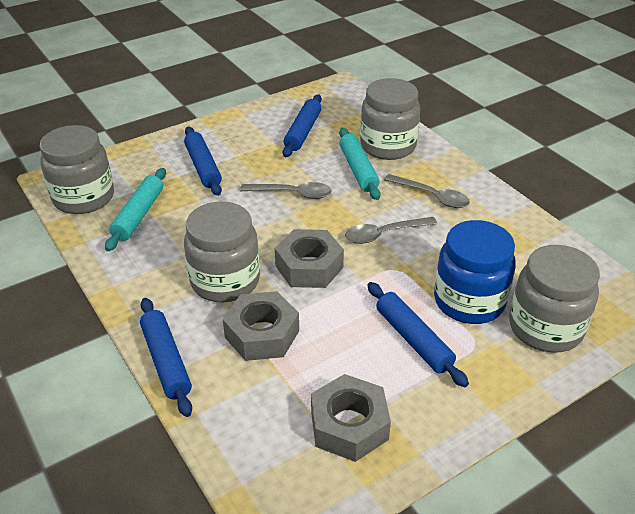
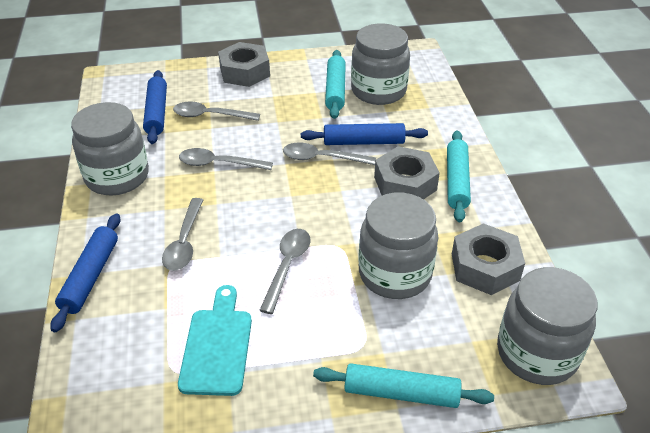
blue jar: [434,220,516,324] = 1 -> none = 0
blue rolling pin: [140,298,192,417] [184,126,222,196] [283,94,322,157] [367,282,469,387] = 4 -> [50,213,120,332] [143,70,167,144] [301,123,428,145] = 3
grey spoon: [240,182,332,199] [345,217,437,244] [384,174,470,208] = 3 -> [162,198,203,271] [173,102,260,121] [179,148,273,170] [259,229,311,314] [283,143,376,165] = 5
turquoise cutting board: none = 0 -> [178,285,252,396] = 1
turquoise rolling pin: [105,168,166,251] [339,128,381,200] = 2 -> [313,363,494,408] [325,50,346,119] [447,130,471,222] = 3

